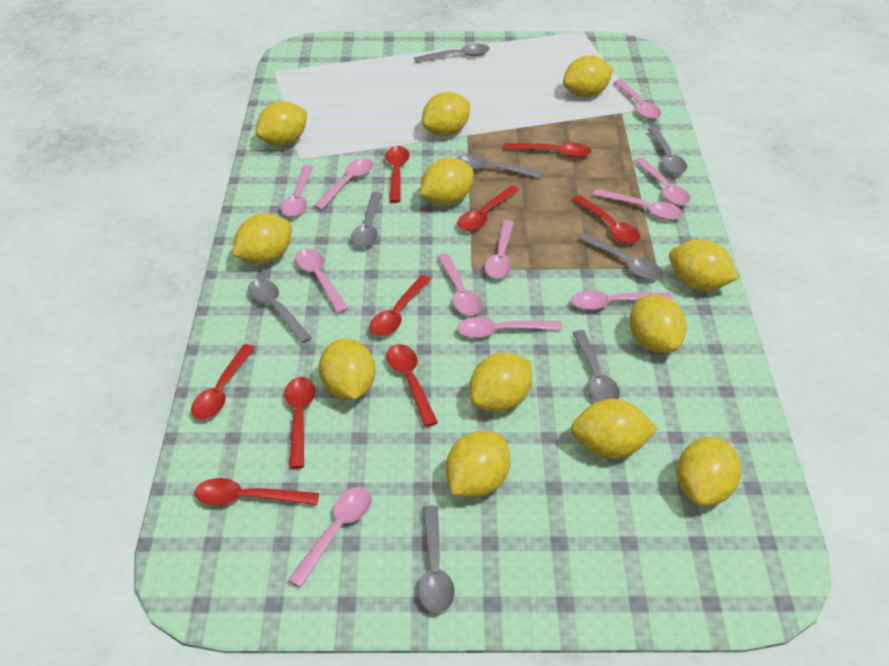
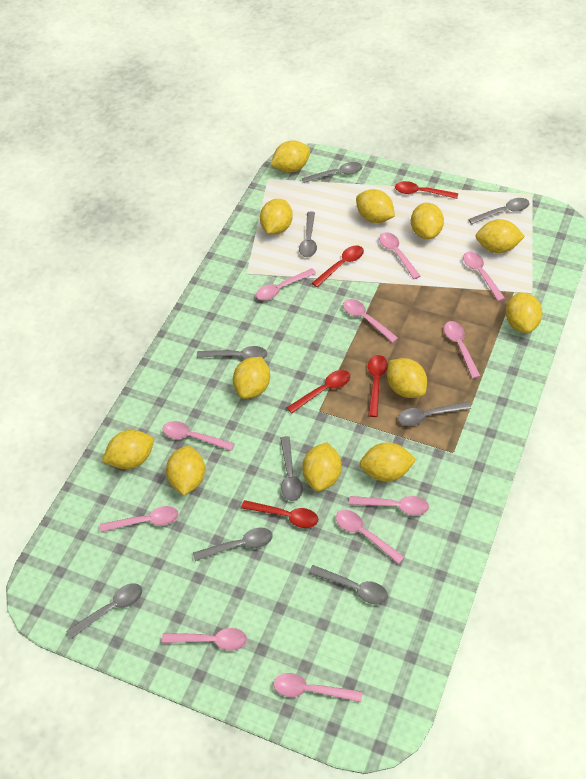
grey spoon: [248,279,312,344] [351,192,383,248] [414,44,490,63] [418,505,455,613] [457,154,543,179] [573,330,620,402] [579,233,662,280] [648,127,687,174] = 8 -> [66,583,142,639] [193,528,273,561] [197,346,267,360] [280,436,303,501] [299,212,317,257] [302,162,362,183] [309,565,388,605] [398,402,471,426] [468,198,529,224] = 9
red spoon: [191,344,255,420] [195,478,319,506] [284,377,316,469] [369,275,431,336] [385,146,410,203] [386,344,438,427] [458,186,519,231] [504,143,591,158] [572,195,640,244] = 9 -> [241,500,318,528] [287,370,350,413] [312,245,364,287] [368,355,388,417] [395,181,458,199] = 5

